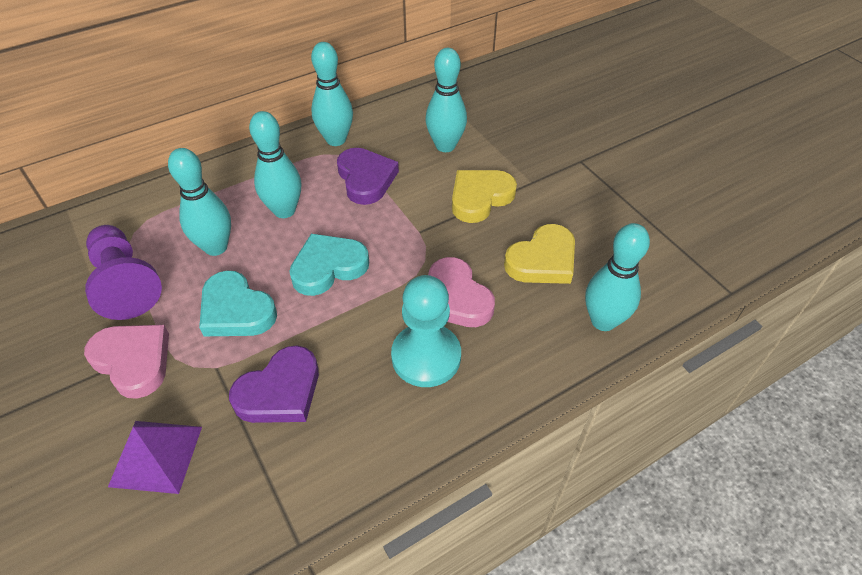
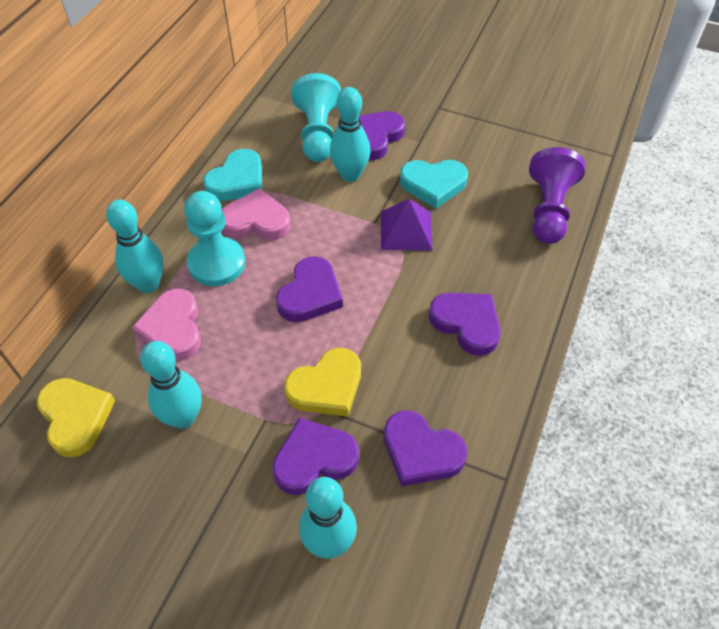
purple heart: [229,346,319,423] [337,148,399,205] = 2 -> [272,418,359,495] [276,256,343,322] [359,111,405,160] [384,410,468,486] [429,293,501,356] = 5
turquoise bowling pin: [168,148,231,256] [249,111,301,218] [311,42,353,146] [425,48,467,152] [585,223,650,331] = 5 -> [106,199,163,293] [140,341,202,429] [299,477,357,559] [330,87,370,182] = 4
turquoise pawn: [391,275,461,387] = 1 -> [184,191,245,286] [291,73,341,162] = 2

